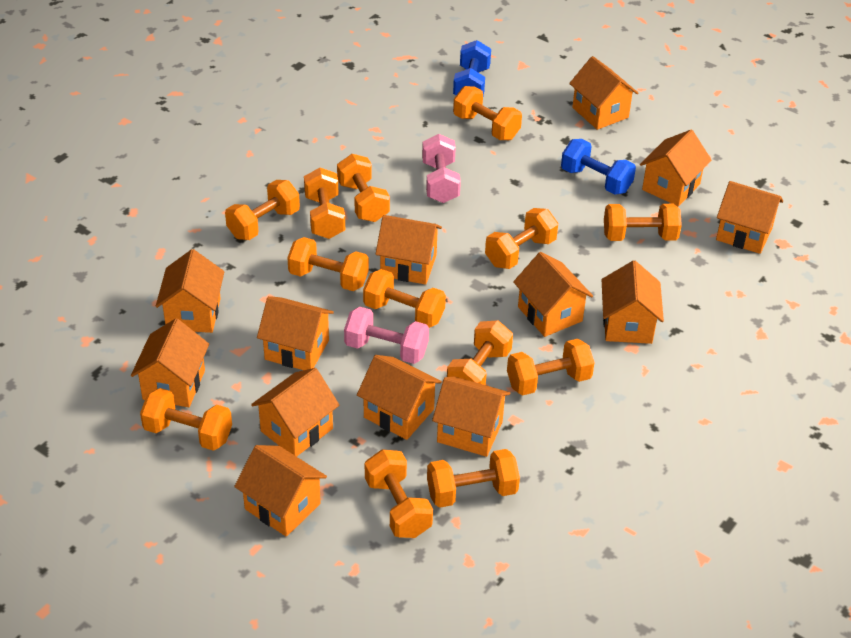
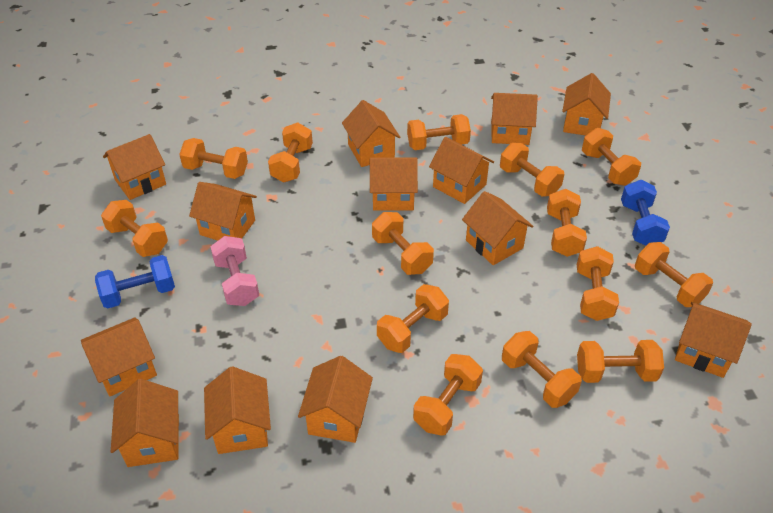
orange dumbbell: [140,388,232,451] [225,180,300,240] [287,237,369,291] [304,168,345,239] [337,154,390,222] [363,269,446,328] [365,449,433,538] [427,449,520,508] [447,320,513,385] [453,86,522,140] [485,208,558,269] [507,339,595,395] [604,204,682,241] = 13 -> [101,200,168,257] [179,138,248,179] [268,122,313,183] [372,212,434,275] [377,284,449,353] [407,114,471,150] [413,354,483,436] [500,143,564,197] [502,331,582,408] [547,189,587,257] [577,246,619,321] [577,340,664,383] [582,128,641,186] [635,242,713,307] = 14
pink dumbbell: [344,307,429,364] [422,134,461,203] = 2 -> [210,236,259,306] = 1

